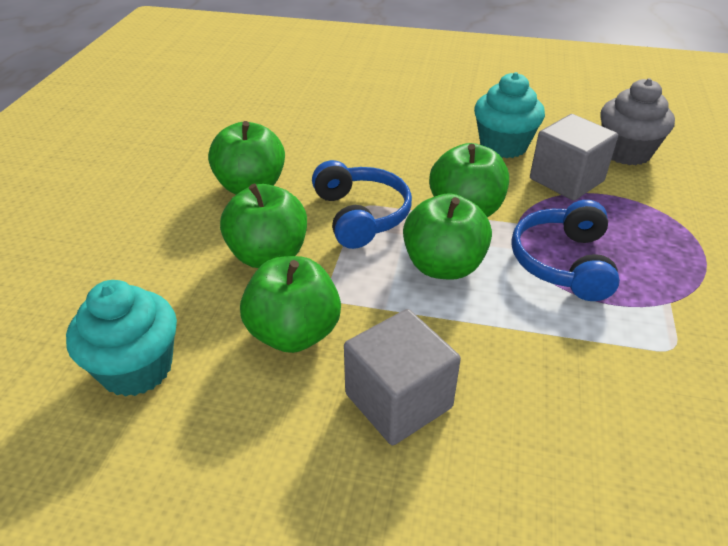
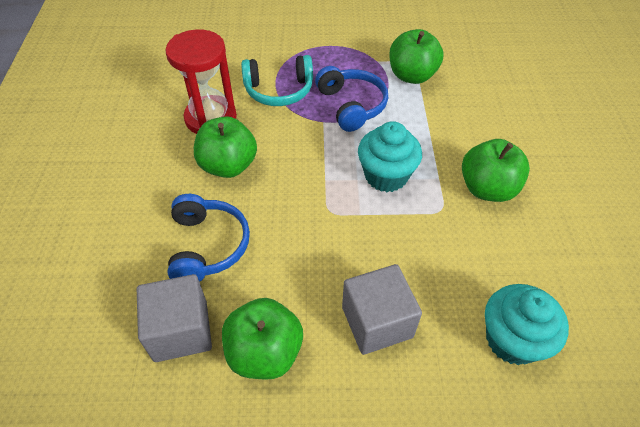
green apple: [208,121,285,195] [220,184,307,268] [240,256,341,353] [403,193,492,279] [429,143,509,217] = 5 -> [194,116,257,178] [222,298,303,380] [389,29,444,84] [462,139,530,202] = 4
grey cupcake: [600,78,675,165] = 1 -> none = 0
red hourglass: none = 0 -> [165,29,237,134] = 1
turquoise headphones: none = 0 -> [241,55,313,106] = 1

